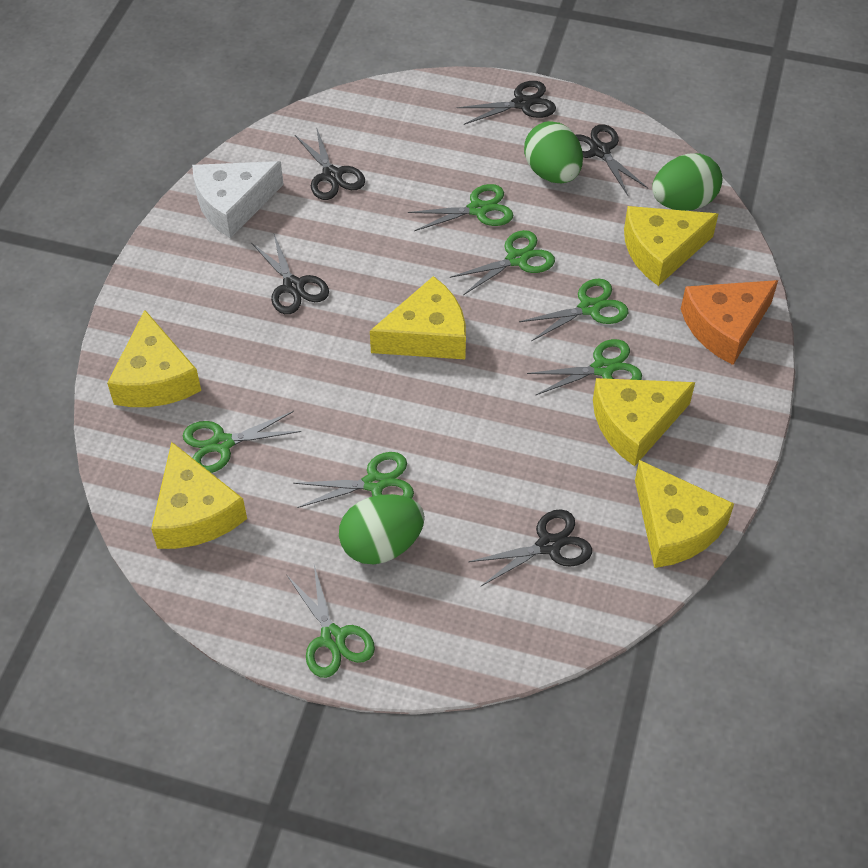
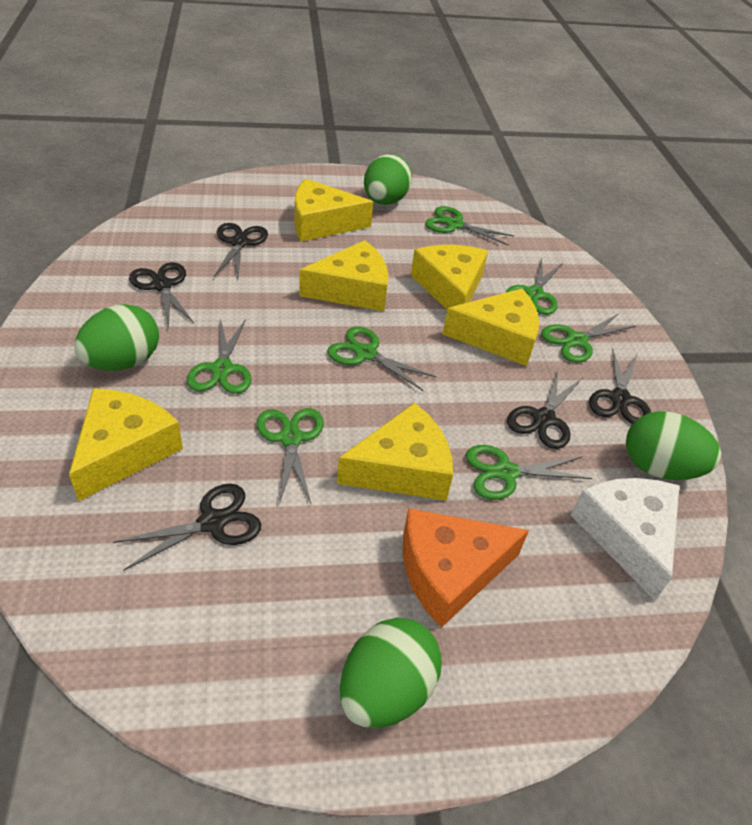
green egg: [339,494,425,564] [524,121,583,183] [652,153,723,211] = 3 -> [74,304,159,371] [340,617,442,728] [364,154,412,205] [626,411,721,480] = 4

